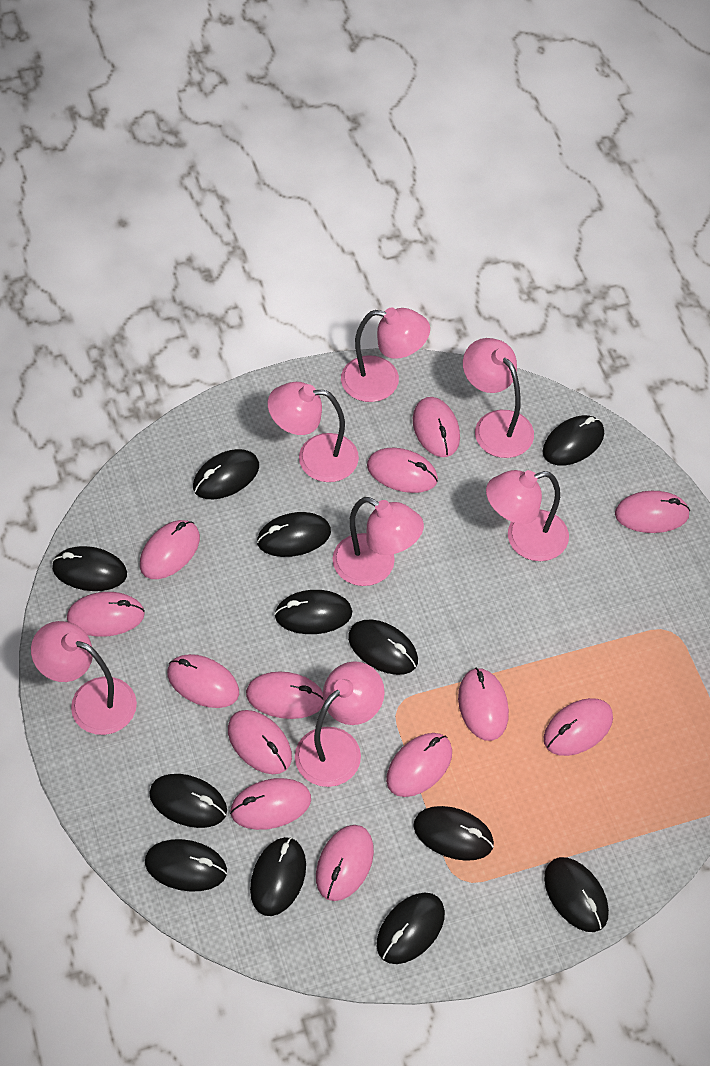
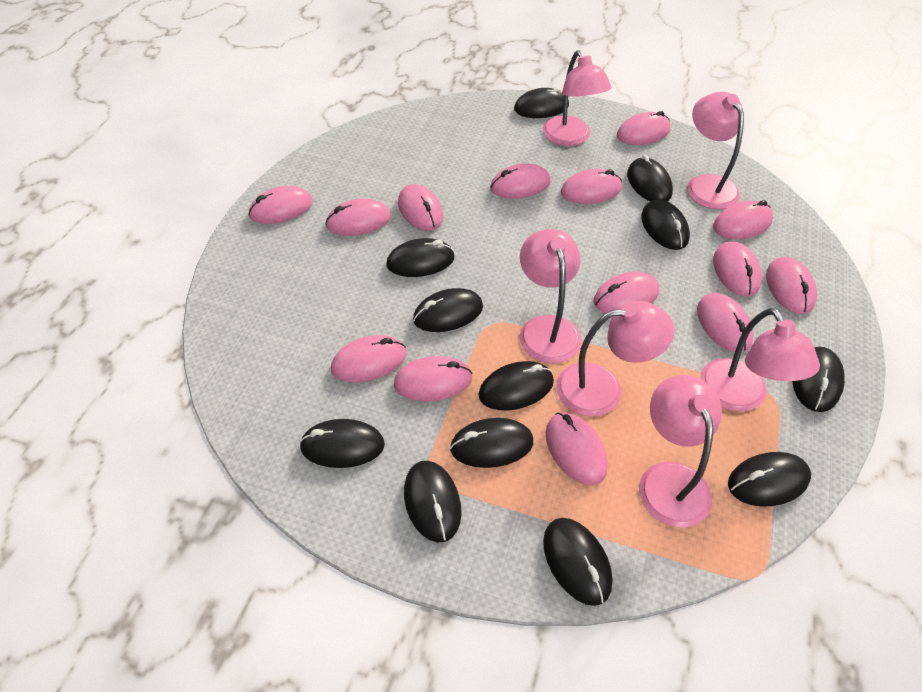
pink lamp: [31,621,137,735] [268,382,359,482] [295,661,385,787] [333,497,424,586] [341,308,430,402] [463,338,534,458] [486,470,569,561] = 7 -> [520,229,581,363] [543,50,612,146] [556,301,674,416] [639,375,722,527] [687,92,744,209] [700,308,820,412] = 6
pink mouse: [67,592,145,637] [140,520,200,579] [167,654,239,708] [228,710,292,774] [230,778,311,830] [246,672,324,719] [316,825,374,901] [367,448,438,493] [386,733,452,797] [413,397,460,457] [458,667,509,741] [543,698,613,756] [615,491,690,533] = 13 -> [248,186,313,224] [325,199,391,236] [331,335,406,382] [394,356,473,402] [398,184,443,231] [490,163,551,199] [546,413,608,486] [561,169,622,204] [594,272,659,313] [617,111,671,145] [697,293,754,352] [713,200,773,239] [713,241,762,297] [766,257,817,314] = 14

